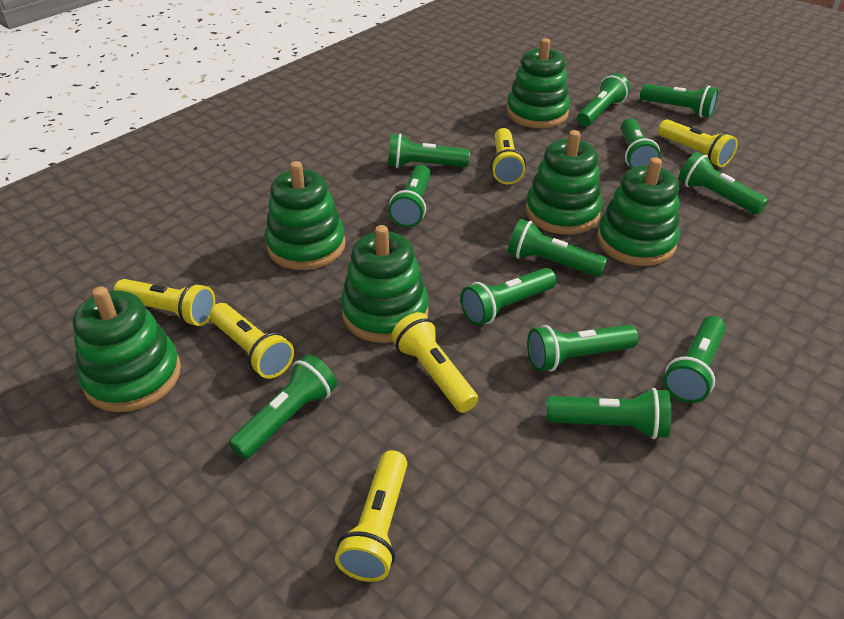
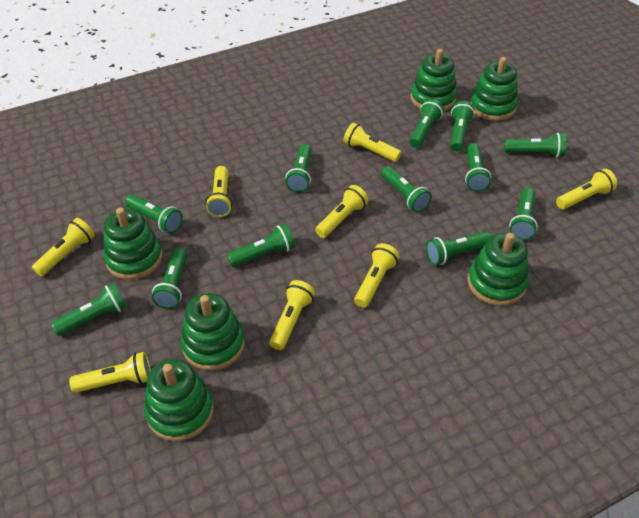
yellow flashlight: [114,279,215,326] [209,303,294,379] [335,450,407,582] [391,312,478,413] [491,128,526,184] [658,119,738,167] = 6 -> [32,218,95,276] [69,352,151,393] [205,166,232,217] [269,280,315,350] [315,185,369,238] [343,123,401,162] [354,243,400,308] [556,169,617,210] = 8

